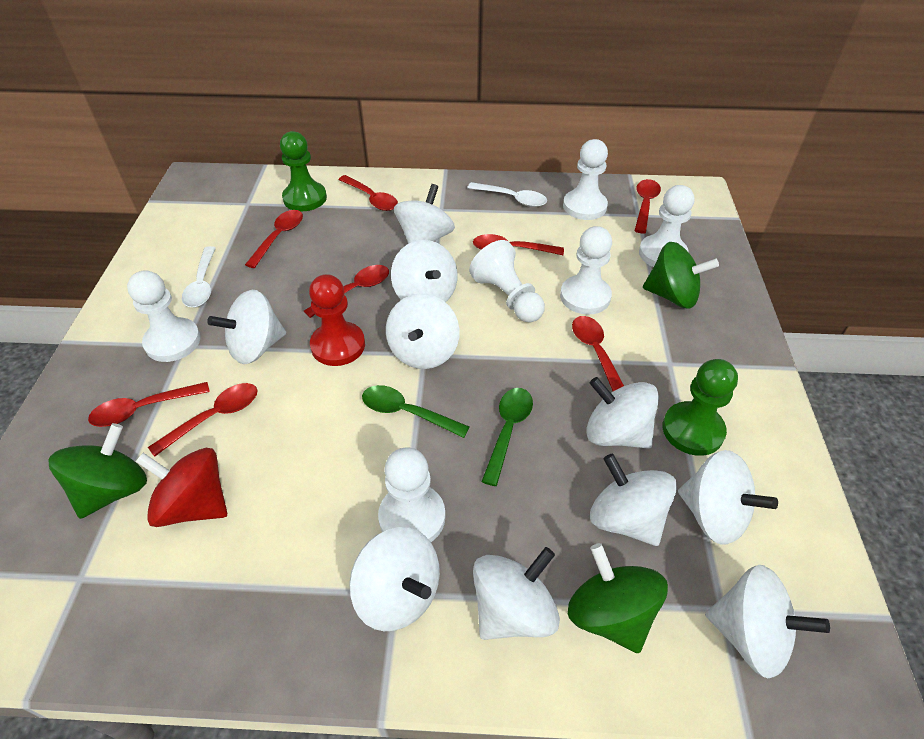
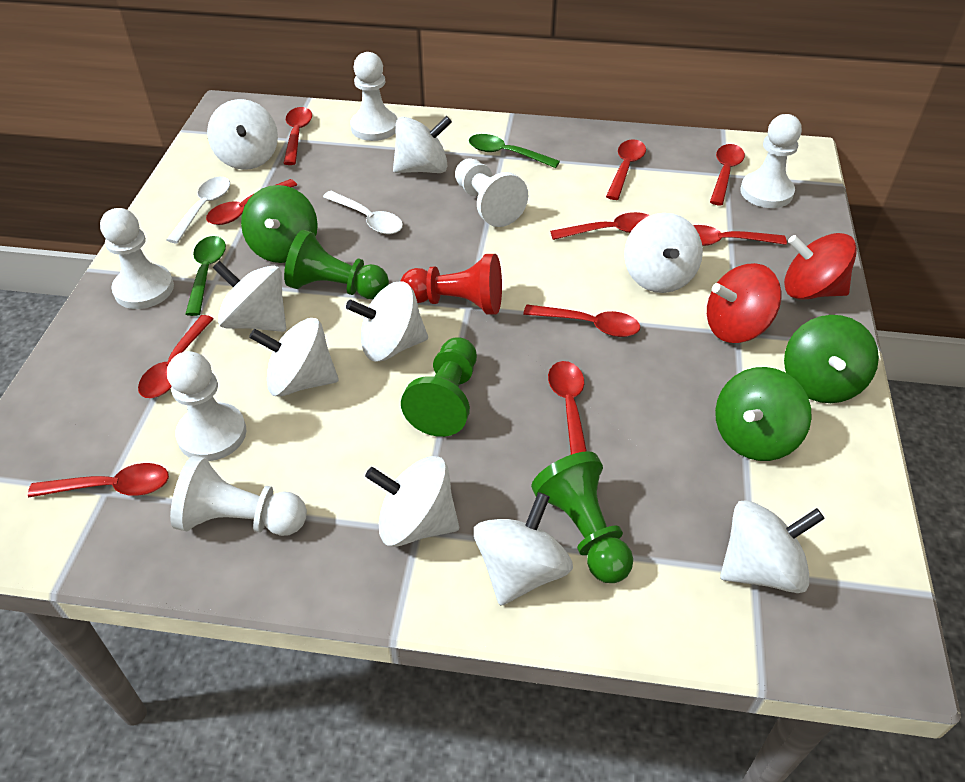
green pawn: [280,131,327,211] [662,359,738,456] = 2 -> [284,230,389,299] [401,337,477,437] [531,451,633,583] = 3
red spinning top: [135,448,227,527] = 1 -> [707,263,781,343] [784,233,857,300] = 2
red spoon: [88,382,210,427] [148,383,257,457] [245,210,303,268] [304,265,389,318] [338,175,398,211] [473,234,564,255] [572,316,624,391] [635,179,661,233] = 8 -> [28,463,169,498] [138,315,214,398] [206,179,297,225] [283,107,312,165] [523,305,640,337] [548,361,587,455] [550,212,650,240] [606,139,646,200] [693,225,787,246] [710,144,745,205] = 10
white spinning top: [207,290,286,364] [349,527,440,631] [386,294,460,369] [391,240,458,302] [394,184,455,244] [473,547,560,640] [586,377,659,449] [590,454,677,546] [678,450,778,545] [705,565,830,678] = 10 -> [207,99,278,170] [213,261,286,332] [249,318,339,397] [346,282,428,362] [365,456,459,547] [393,116,452,173] [474,492,573,606] [624,213,703,293] [720,500,825,593] = 9

